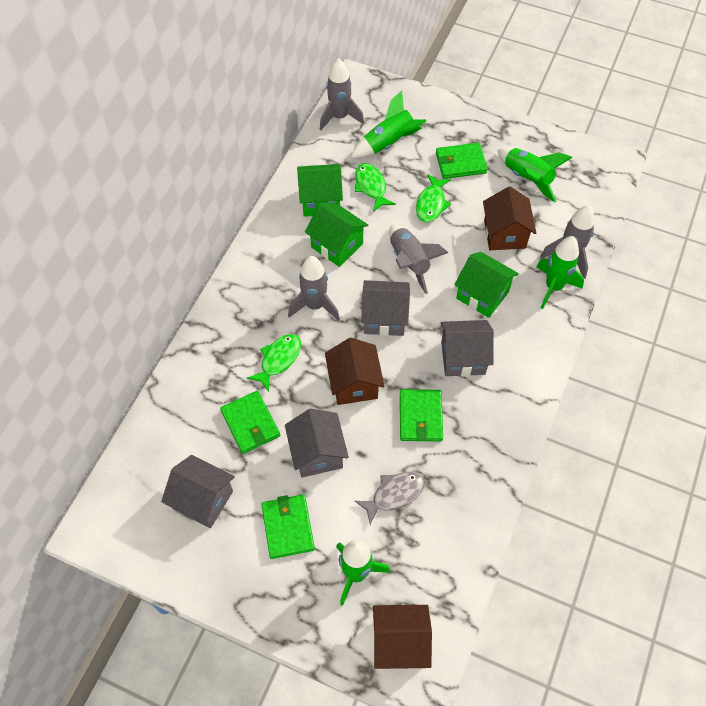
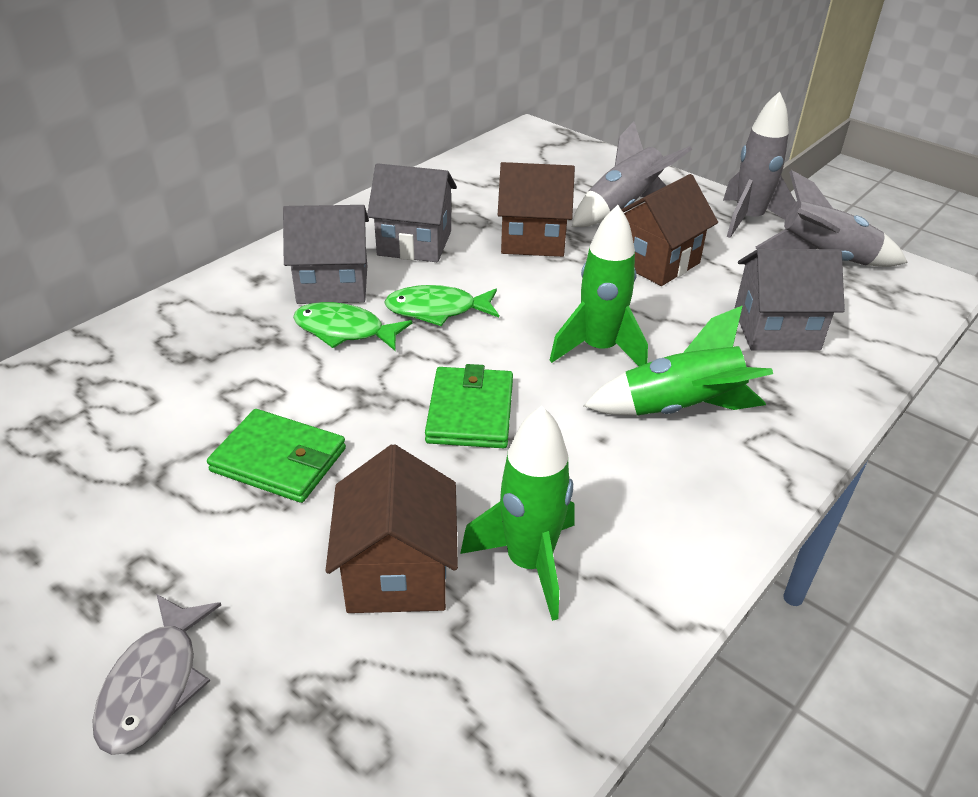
green fish: [247,334,301,392] [355,163,396,212] [416,174,451,222] = 3 -> [293,302,412,350] [385,285,499,326] = 2
green house: [297,164,343,217] [305,203,369,267] [454,252,519,318] = 3 -> none = 0
green rocket: [336,540,390,606] [351,90,426,158] [498,147,573,202] [536,236,584,309] = 4 -> [460,406,575,621] [550,205,648,366] [584,305,773,416] = 3
green wallet: [220,391,280,454] [261,495,315,559] [400,389,443,442] [436,143,488,179] = 4 -> [207,409,346,503] [425,364,513,448] = 2
grey house: [161,455,235,528] [285,409,349,477] [361,280,410,336] [441,320,494,377] = 4 -> [283,205,369,304] [367,163,457,262] [734,249,845,351] = 3
grey rocket: [288,256,340,321] [320,58,364,130] [389,224,448,294] [541,205,595,279] = 4 -> [572,121,692,227] [723,91,796,238] [756,170,908,267] = 3

